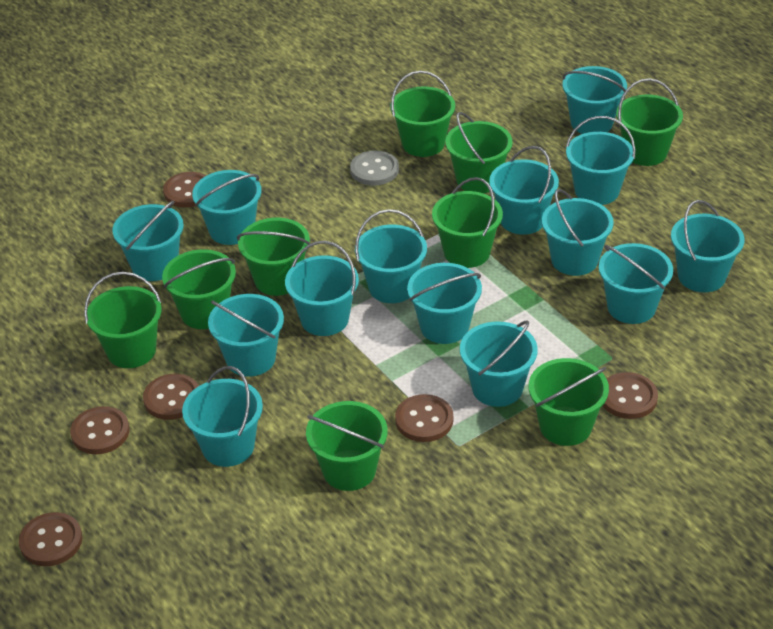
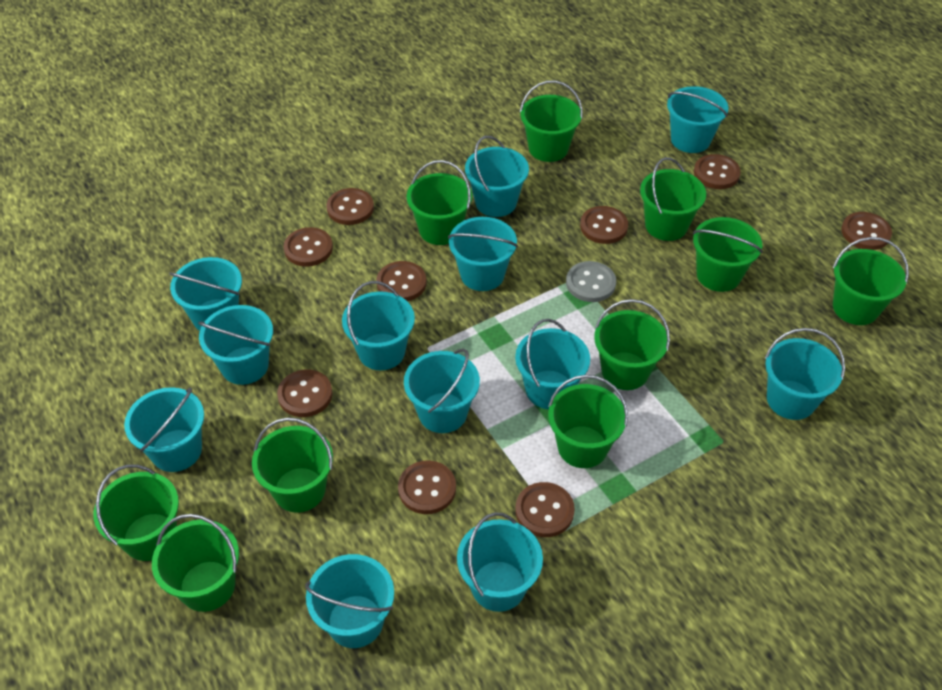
brown button: [19,512,83,566] [70,406,129,454] [143,374,199,420] [163,172,206,208] [395,394,453,442] [602,372,658,419] = 6 -> [277,369,332,417] [284,227,333,267] [326,188,374,225] [376,261,427,301] [398,460,456,514] [515,482,575,537] [580,206,628,244] [694,154,741,189] [841,212,892,250] = 9
green bucket: [84,272,162,368] [162,249,236,329] [237,218,310,296] [306,401,388,491] [390,71,455,157] [432,177,503,268] [445,112,513,193] [529,358,609,446] [616,78,683,166] = 9 -> [94,465,179,561] [152,514,239,612] [252,418,333,513] [407,160,472,245] [520,81,583,162] [548,375,628,468] [594,299,670,390] [640,157,706,241] [693,217,763,292] [833,237,909,325] = 10
turquoise bucket: [112,201,184,281] [182,366,263,467] [192,170,261,245] [208,294,284,377] [285,241,359,336] [355,209,427,303] [407,263,482,344] [460,320,538,407] [489,146,559,235] [542,189,614,276] [562,66,627,134] [566,116,636,205] [599,243,673,324] [671,200,745,292] = 14 -> [124,387,204,472] [169,257,242,331] [198,305,273,385] [305,554,394,648] [342,281,415,370] [404,348,480,433] [448,217,518,291] [457,512,543,612] [465,136,529,217] [515,319,590,409] [667,86,728,153] [765,328,845,420] = 12

